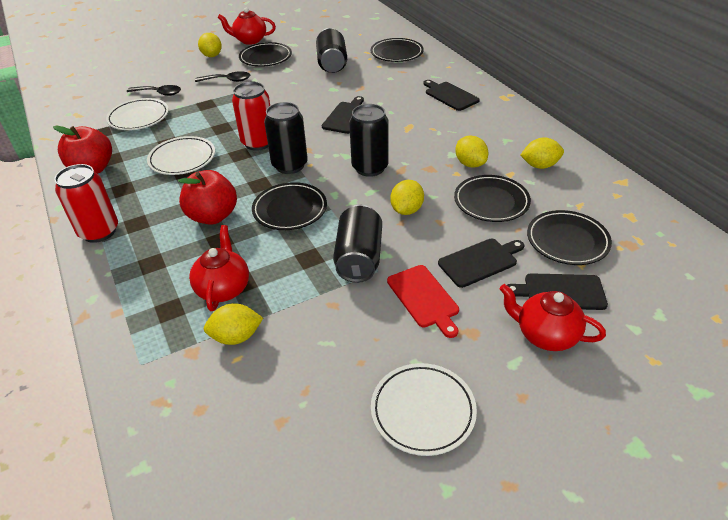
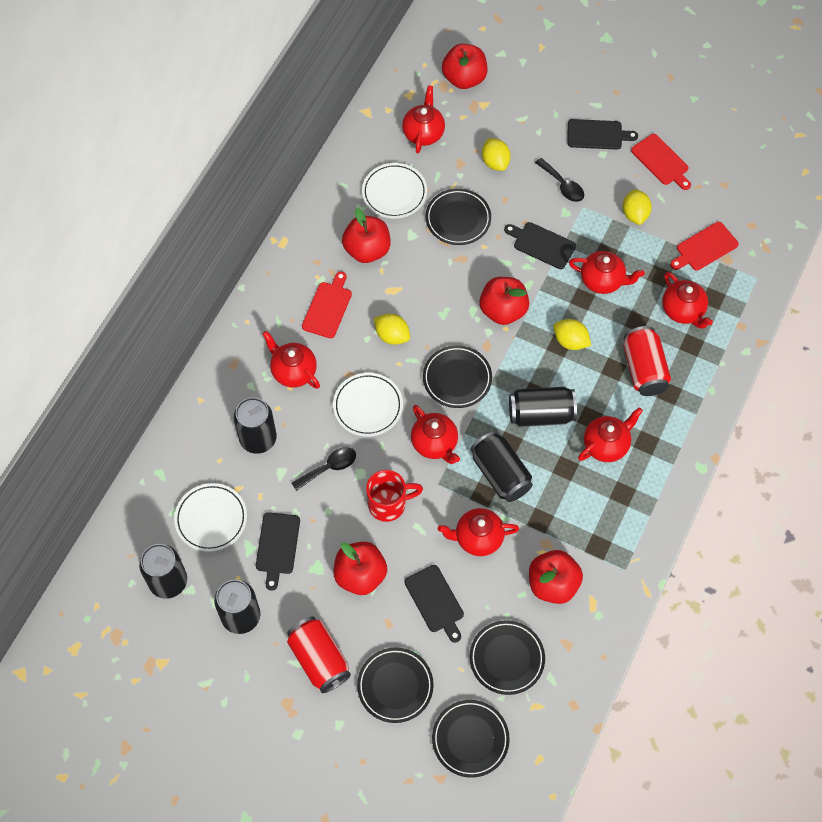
black can: [264,102,308,174] [316,28,347,73] [333,205,382,283] [349,104,389,177] = 4 -> [139,544,187,599] [214,579,260,634] [234,397,277,454] [470,431,533,502] [509,387,577,427] = 5
red apple: [53,126,112,174] [178,170,237,225] = 2 -> [334,542,387,595] [342,208,390,263] [442,44,487,89] [480,277,529,325] [529,550,583,604] = 5
red cutting board: [387,265,459,338] = 1 -> [302,271,352,338] [631,134,691,190] [670,222,739,270] = 3
red mug: none = 0 -> [366,470,423,522] = 1
red teapot: [189,225,249,311] [217,8,276,45] [499,284,606,351] = 3 -> [262,331,320,389] [402,85,445,153] [411,405,460,464] [438,508,519,556] [569,251,645,294] [578,407,643,462] [662,272,713,329] = 7
yellow lemon: [198,33,222,57] [204,303,263,345] [390,180,424,215] [455,136,488,168] [521,137,564,169] = 5 -> [374,314,410,345] [482,138,511,171] [554,319,591,350] [623,189,652,225] = 4

